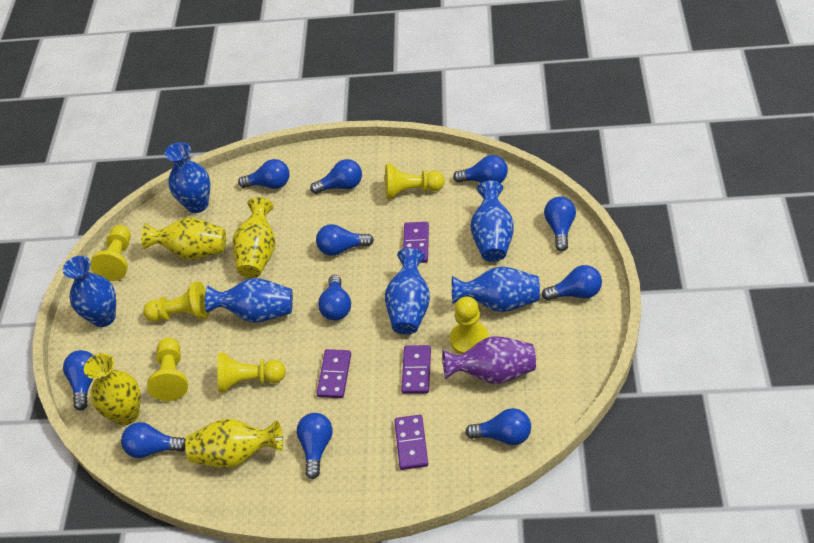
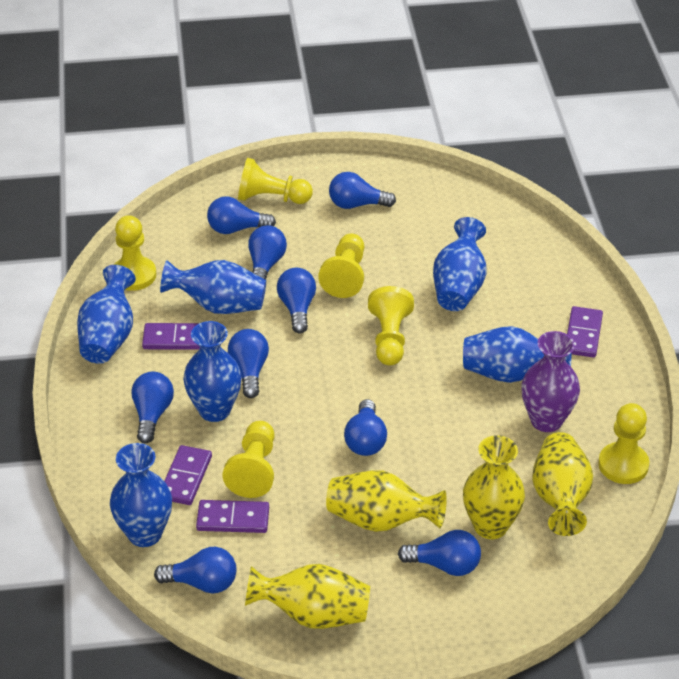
blue light bulb: [63,350,93,411] [121,422,186,458] [238,159,289,189] [296,413,333,479] [310,159,362,194] [316,224,374,256] [318,275,351,321] [453,155,508,183] [465,408,531,445] [542,265,602,301] [544,197,576,252] = 11 -> [131,372,174,443] [154,547,237,593] [207,196,276,234] [228,329,269,398] [248,225,287,280] [277,268,316,334] [329,172,396,209] [344,399,387,456] [398,530,481,576] = 9

